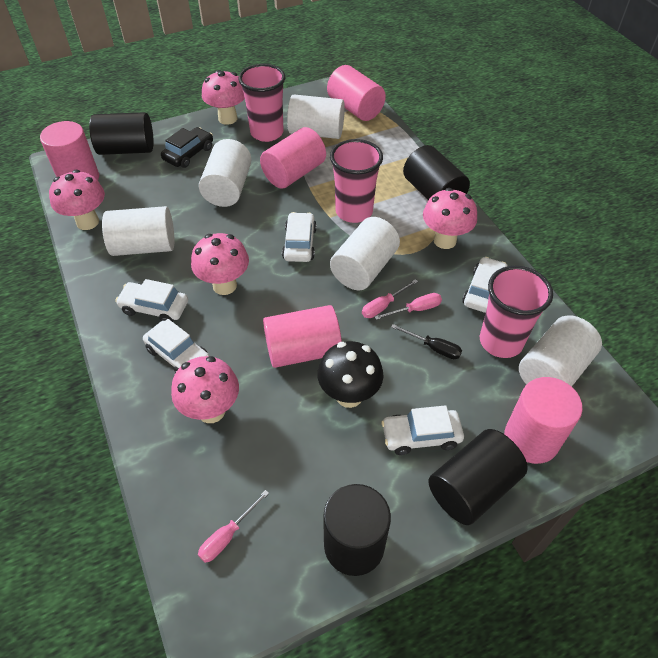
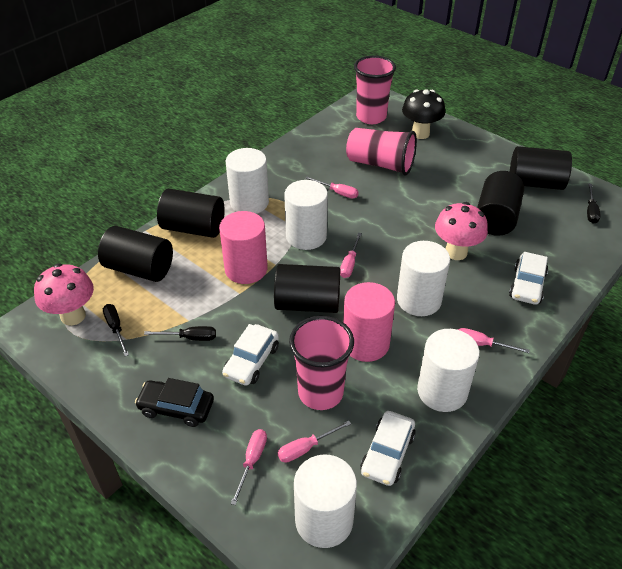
black cylinder: [89,112,154,155] [323,484,391,576] [403,145,470,200] [428,429,528,525] = 4 -> [98,226,173,282] [157,189,225,238] [274,264,341,313] [477,171,524,236] [510,146,572,190] = 5
black screwdriver: [391,324,462,359] = 1 -> [103,304,129,356] [144,326,216,341] [587,184,600,224] = 3
pink cylinder: [40,121,99,180] [260,127,326,189] [263,305,342,368] [327,65,386,121] [504,377,583,464] = 5 -> [219,211,268,284] [343,282,395,362] = 2
pink mushroom: [49,170,105,230] [171,356,239,423] [191,233,249,295] [202,70,245,125] [423,188,477,249] = 5 -> [34,263,94,326] [435,202,488,260] = 2
pink screwdriver: [198,490,269,563] [362,279,418,318] [374,293,442,320] = 3 -> [231,429,267,505] [278,421,351,463] [305,177,359,199] [340,233,362,278] [458,328,530,353] = 5
white car: [115,279,188,322] [143,319,210,373] [282,212,317,262] [381,405,464,455] [462,257,508,313] = 5 -> [222,324,279,386] [360,411,416,486] [509,252,548,305] = 3

